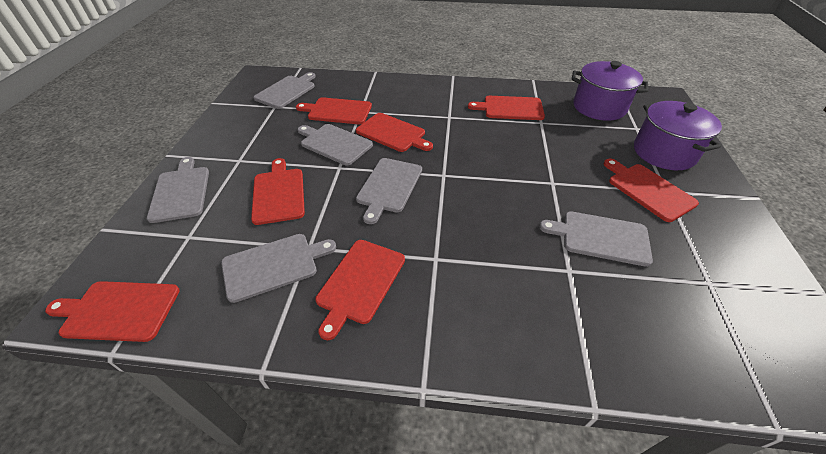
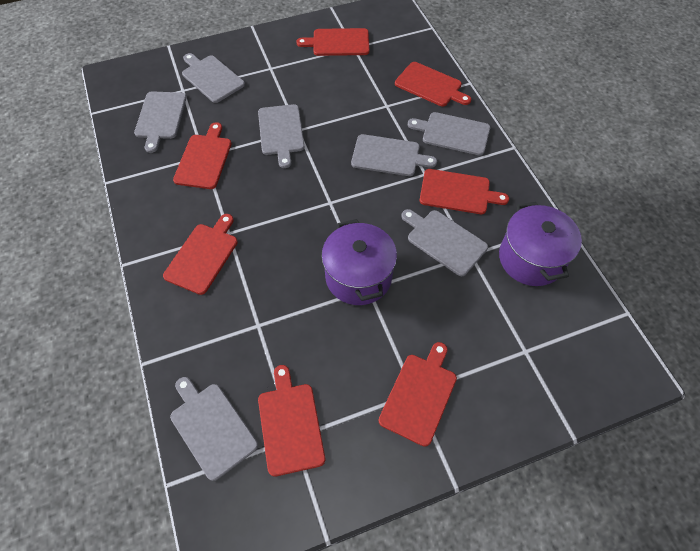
grey cutting board: [147,157,209,223] [221,234,336,303] [253,72,316,109] [298,124,373,166] [356,158,422,224] [539,211,653,267] = 6 -> [134,91,187,153] [170,377,258,481] [182,53,245,103] [258,104,304,168] [351,134,437,176] [401,209,488,276] [408,112,490,155] = 7

